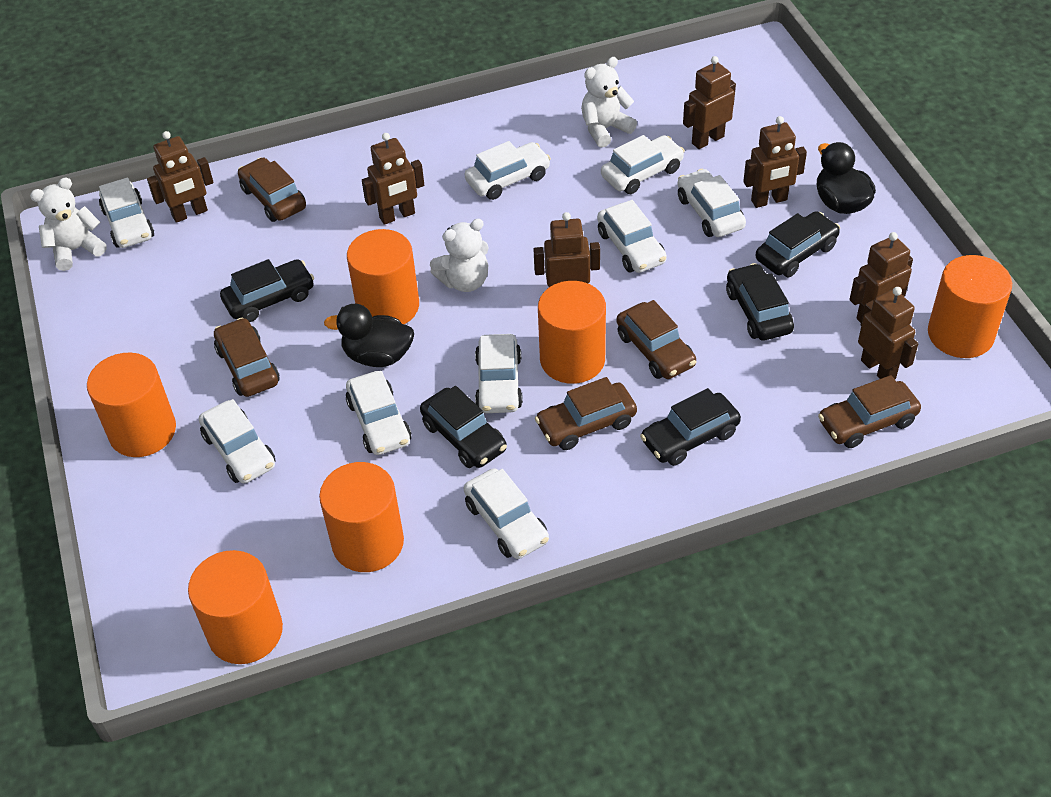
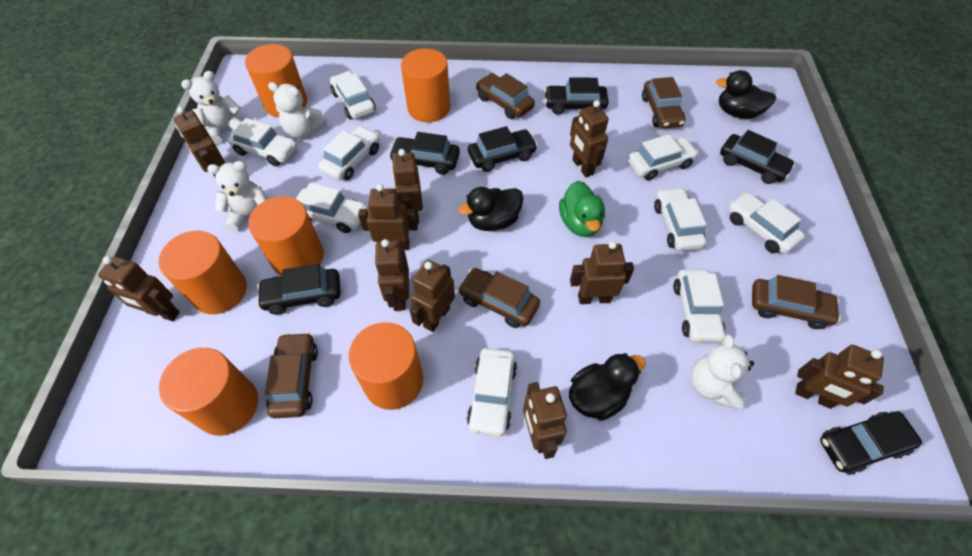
black car: [220,259,314,322] [420,386,507,468] [640,388,741,466] [726,263,794,341] [755,211,840,277] = 5 -> [257,264,341,315] [389,132,460,175] [468,126,538,172] [544,77,609,115] [720,130,795,184] [820,411,922,475] = 6
black duck: [324,304,414,367] [817,142,876,214] = 2 -> [458,187,524,231] [569,353,646,421] [716,70,776,119] = 3
brown robot: [147,131,214,223] [362,133,424,225] [533,212,600,287] [683,56,736,149] [743,116,807,208] [850,232,913,323] [858,287,918,379] = 7 -> [98,256,180,321] [173,107,225,177] [358,184,418,250] [374,239,409,311] [391,149,423,224] [409,260,455,332] [523,382,567,459] [570,100,609,177] [570,241,634,304] [795,345,884,409] = 10
green duck: none = 0 -> [559,181,605,237] = 1
white teddy bear: [30,178,107,271] [430,219,488,292] [581,57,637,148] = 3 -> [181,71,242,145] [207,161,267,232] [268,82,327,138] [691,334,754,409] = 4

